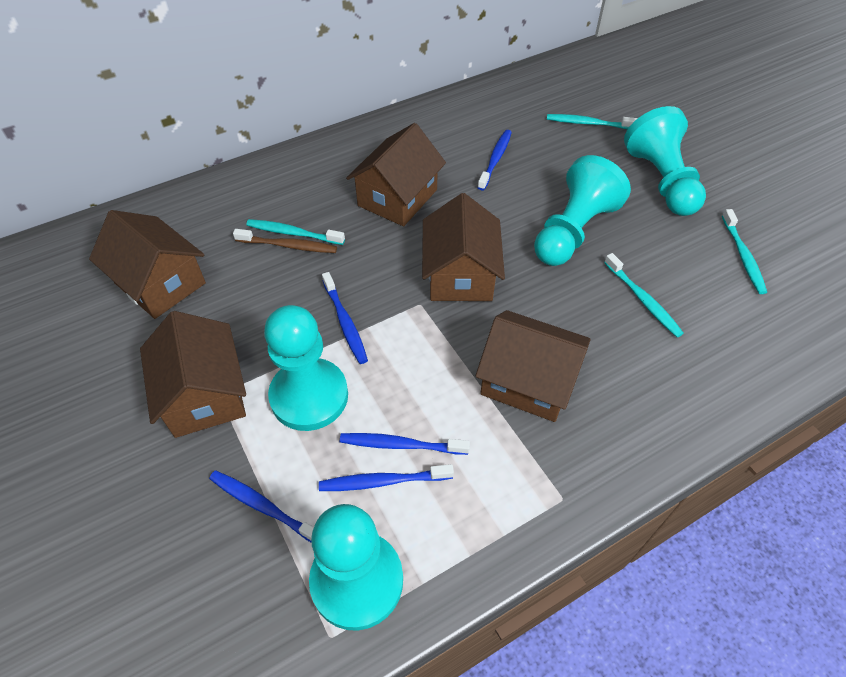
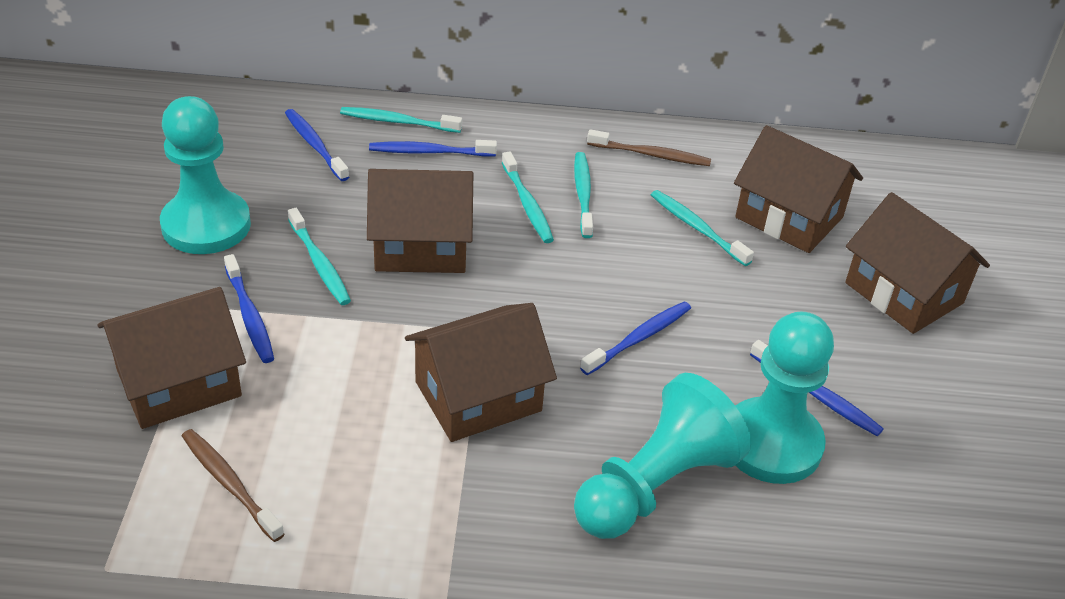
brown toothbrush: [233,229,337,253] = 1 -> [182,429,285,542] [587,129,711,166] = 2
turquoise pawn: [264,305,348,431] [309,504,403,631] [534,155,631,266] [624,106,706,216] = 4 -> [160,96,251,254] [574,373,751,539] [735,312,834,484] = 3
turquoise toothbrush: [246,219,345,245] [547,114,638,129] [604,253,684,337] [722,209,767,294] = 4 -> [288,208,351,305] [340,107,462,133] [502,152,554,243] [574,152,593,238] [651,190,754,266] = 5

